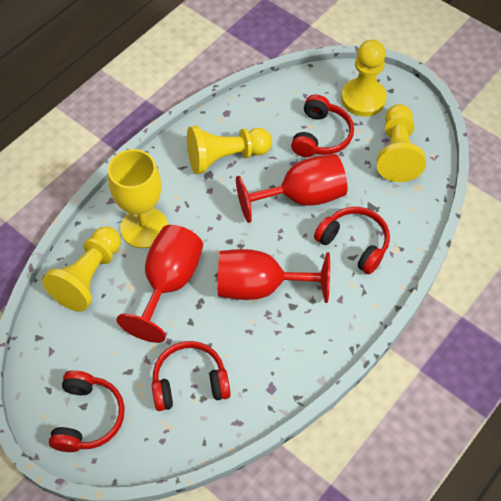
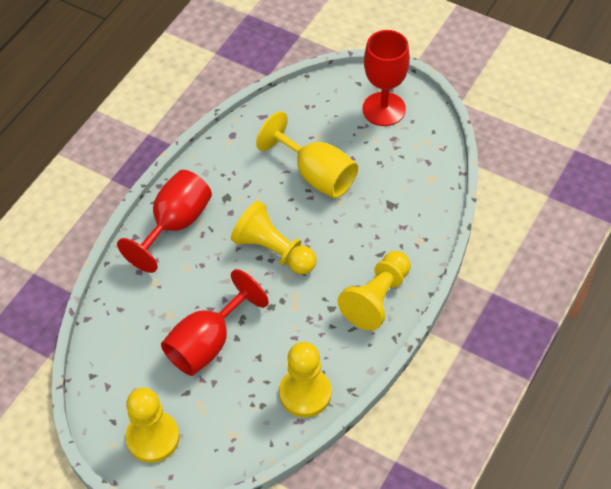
red headphones: [49,370,125,452] [152,341,231,411] [291,95,354,157] [314,207,390,274] = 4 -> none = 0

